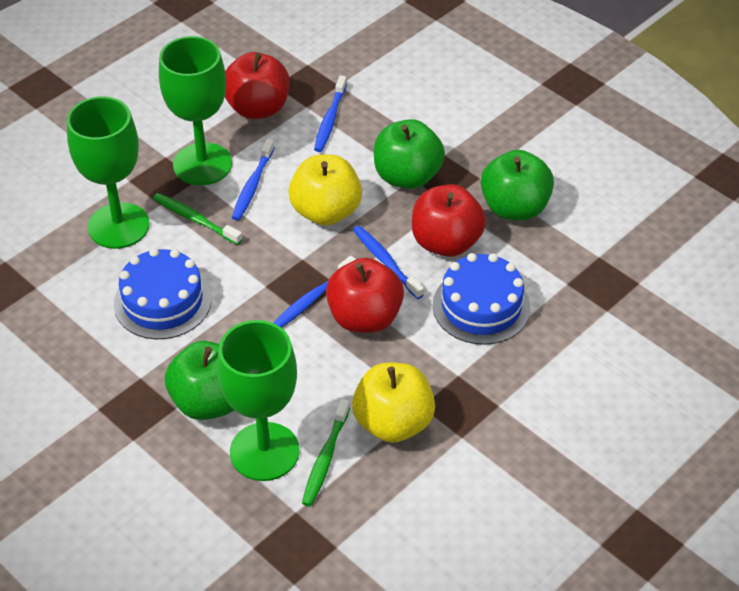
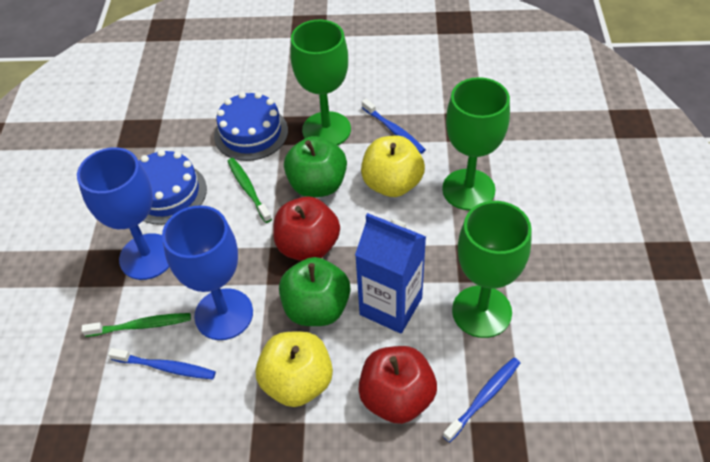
blue carton: none = 0 -> [355,213,426,334] = 1
blue goblet: none = 0 -> [77,147,169,280] [162,205,253,340] = 2
blue toothbrush: [232,139,275,220] [273,256,356,327] [314,76,347,152] [353,226,424,299] = 4 -> [108,348,216,379] [362,99,426,154] [443,358,520,443] = 3
green apple: [165,341,234,420] [374,119,445,189] [481,150,554,220] = 3 -> [279,257,350,326] [284,136,347,197] = 2
red apple: [225,52,289,119] [326,258,404,333] [412,184,486,257] = 3 -> [273,197,340,261] [358,346,437,424] = 2

